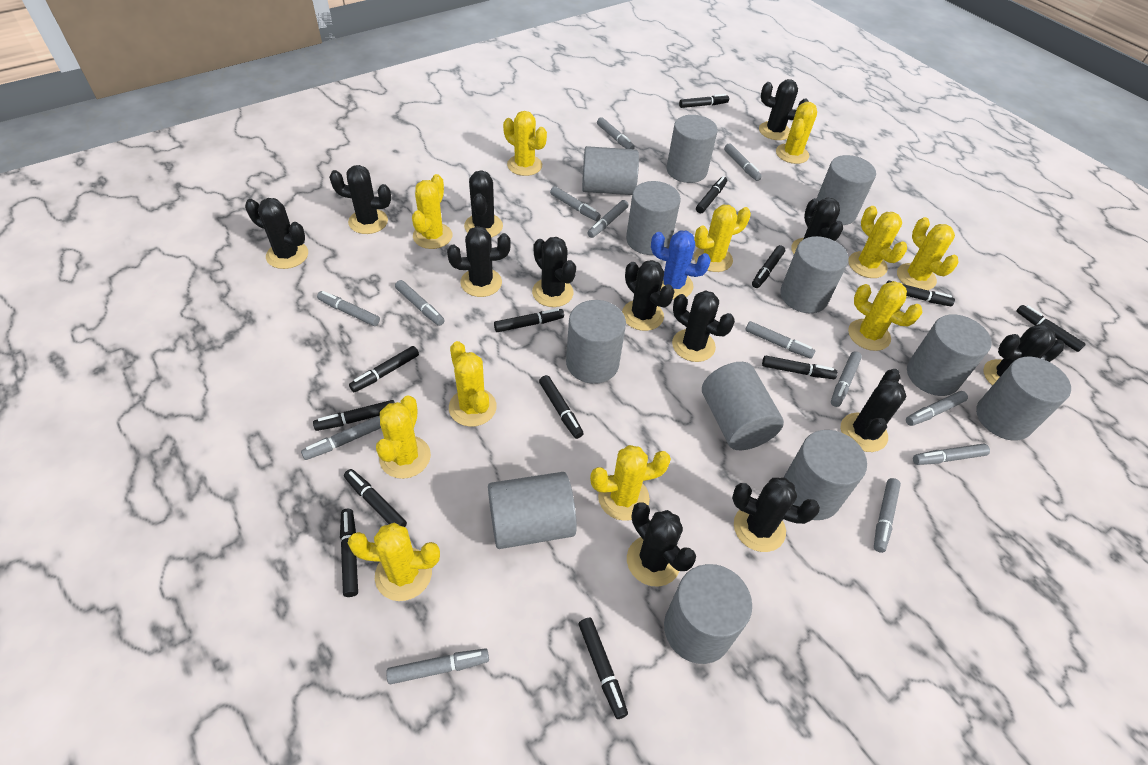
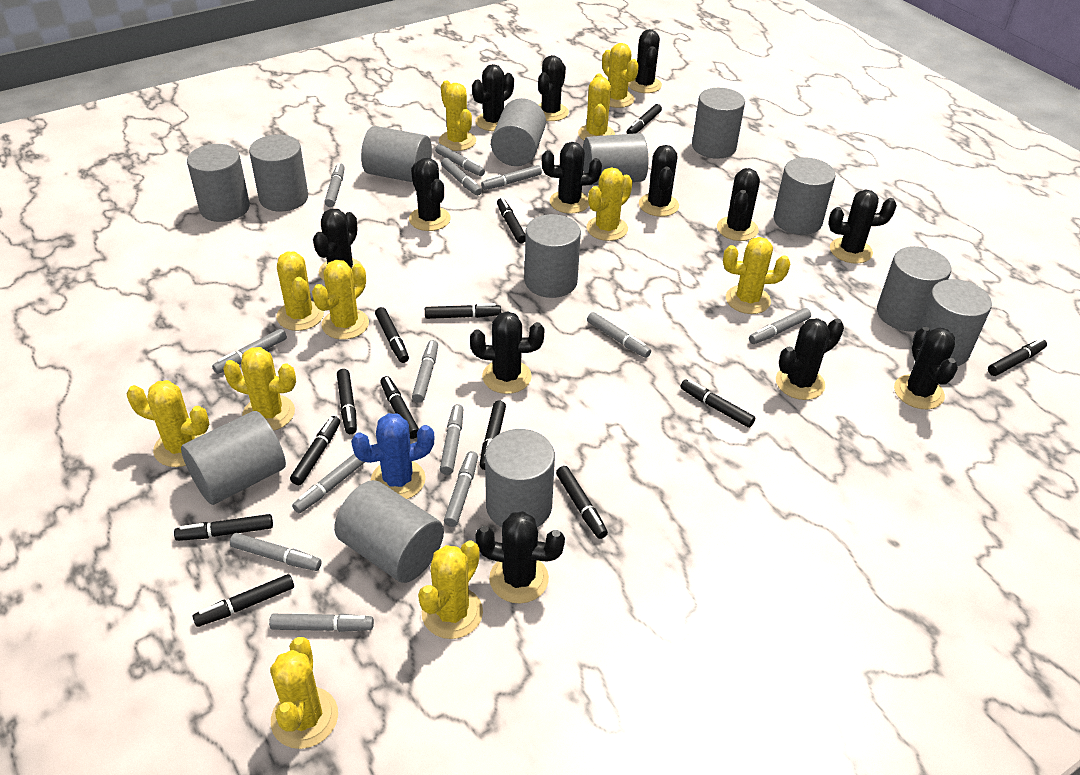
grey cylinder: [488,472,577,549] [566,300,626,384] [582,146,639,195] [626,181,681,255] [664,564,752,664] [666,115,718,183] [702,362,784,450] [780,236,849,313] [783,430,867,520] [816,155,876,225] [907,314,992,396] [976,357,1071,441] = 12 -> [181,411,286,505] [187,144,250,222] [249,135,308,212] [334,480,444,583] [361,126,432,182] [485,429,555,528] [491,98,546,166] [525,214,581,298] [583,133,648,185] [692,88,745,159] [773,157,836,235] [877,246,951,332] [912,279,992,366] = 13

